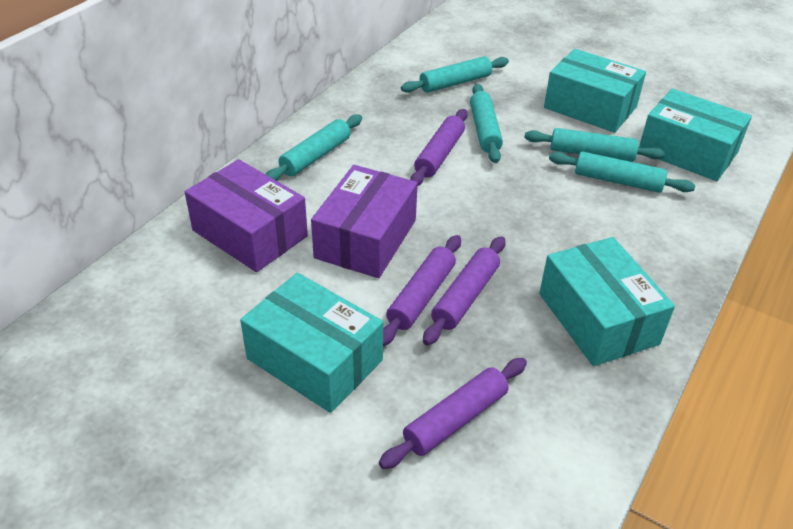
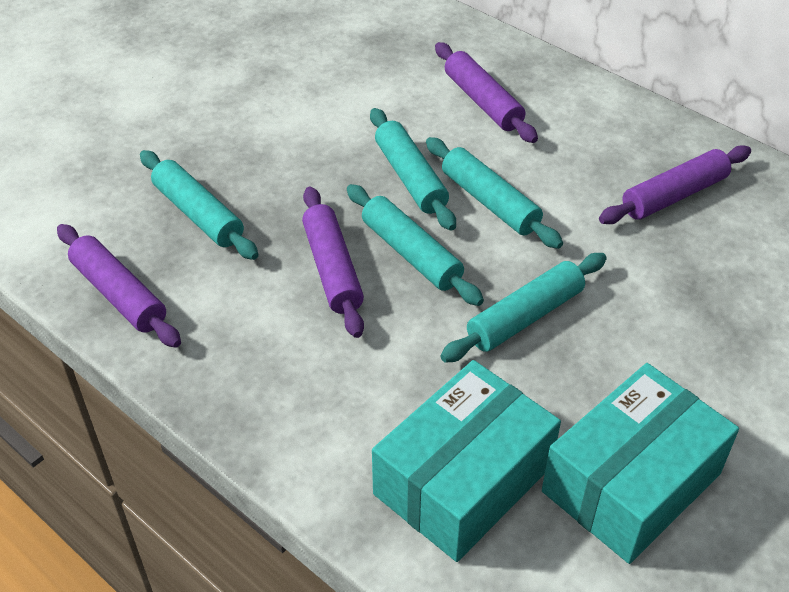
purple box: [185,159,308,272] [311,165,418,278] = 2 -> none = 0
turquoise box: [240,273,383,413] [539,237,675,366] [544,49,646,133] [639,89,752,181] = 4 -> [372,360,561,562] [542,363,739,564] = 2

